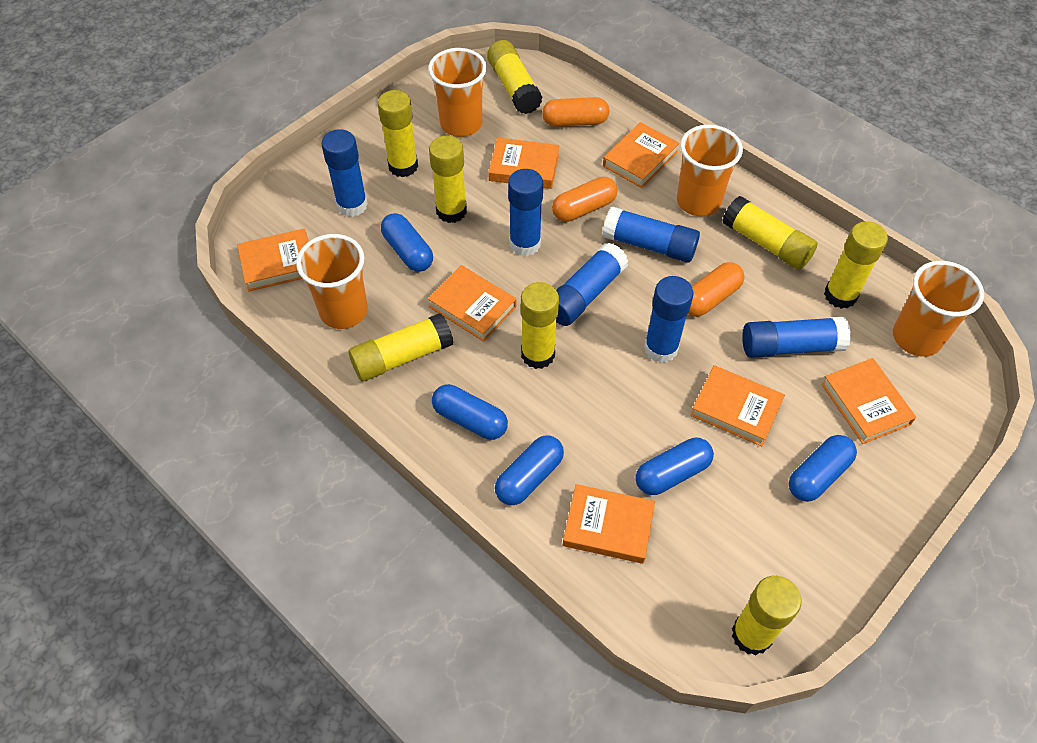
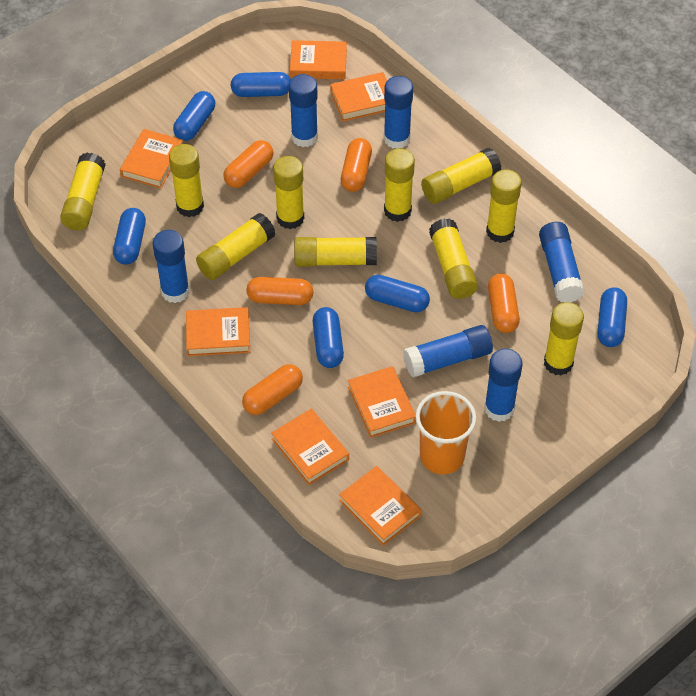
blue capsule: [381,213,433,272] [432,384,508,440] [495,435,564,505] [636,438,714,495] [788,435,857,502] = 5 -> [113,208,146,265] [173,91,215,141] [231,72,291,97] [313,307,344,368] [365,275,430,312] [597,287,627,347] = 6
orange capsule: [542,97,609,127] [552,177,618,222] [688,262,744,317] = 3 -> [223,140,273,188] [242,364,303,415] [246,277,314,305] [341,138,372,192] [488,273,520,333] = 5
orange cup: [296,234,368,329] [428,48,487,137] [677,125,743,216] [893,261,984,357] = 4 -> [415,391,476,474] = 1
yellow glue stick: [348,313,453,381] [378,90,418,177] [429,136,467,223] [487,40,543,114] [521,282,559,369] [722,196,818,270] [732,576,802,655] [824,221,888,309] = 8 -> [60,153,106,230] [169,144,204,217] [196,213,275,280] [273,156,304,229] [294,237,377,267] [384,148,415,222] [421,148,501,204] [429,218,478,299] [486,169,522,243] [544,302,584,375] = 10

